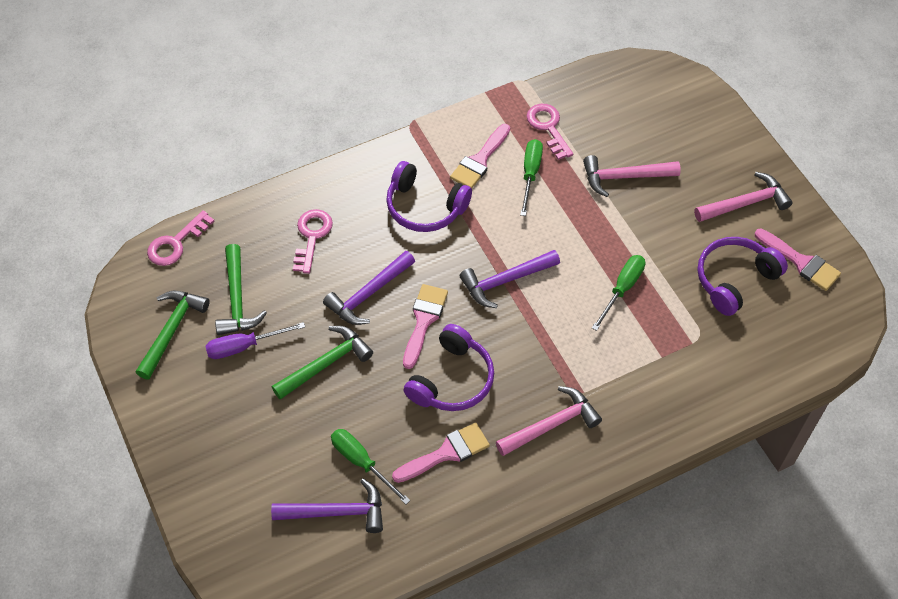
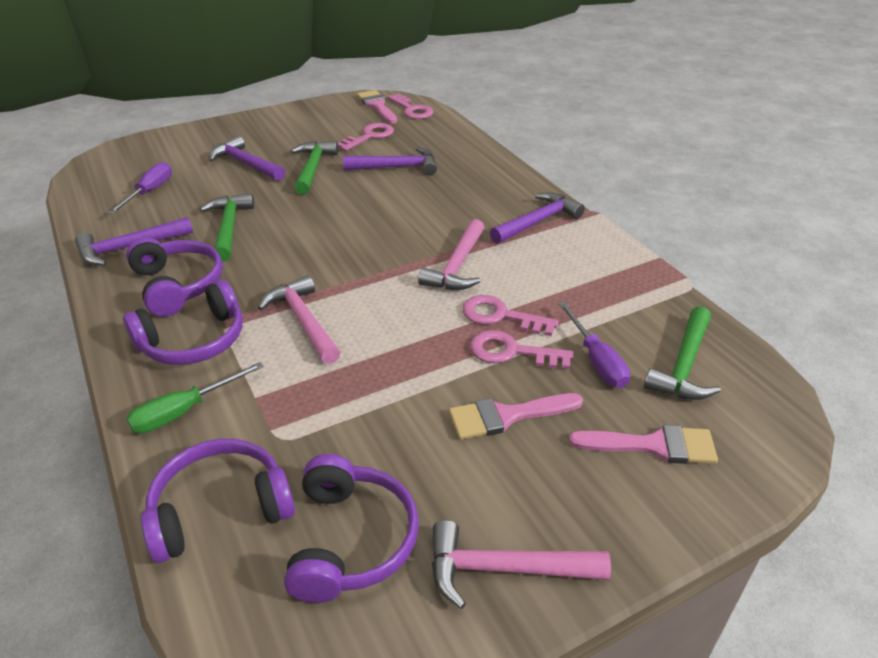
green screwdriver: [331,429,410,504] [520,139,543,216] [592,255,645,331] = 3 -> [127,362,264,433] = 1
pink brush: [392,422,490,483] [403,284,448,369] [450,124,510,189] [755,229,841,291] = 4 -> [357,90,397,123] [449,393,583,440] [569,425,718,464] = 3
pink key: [147,210,214,266] [293,209,333,274] [527,104,573,160] = 3 -> [338,123,394,151] [388,93,433,119] [462,295,559,336] [470,330,574,369] = 4
purple hammer: [271,479,383,533] [323,251,415,325] [460,250,560,308] = 3 -> [75,217,193,265] [209,135,285,181] [343,147,437,176] [490,193,585,244] = 4
purple headphones: [386,161,472,232] [404,324,494,411] [697,237,788,316] = 3 -> [123,280,243,365] [126,237,223,317] [141,439,295,563] [284,454,419,603] = 4
purple screwdriver: [205,322,305,359] = 1 -> [108,162,172,214] [558,302,630,388] = 2

